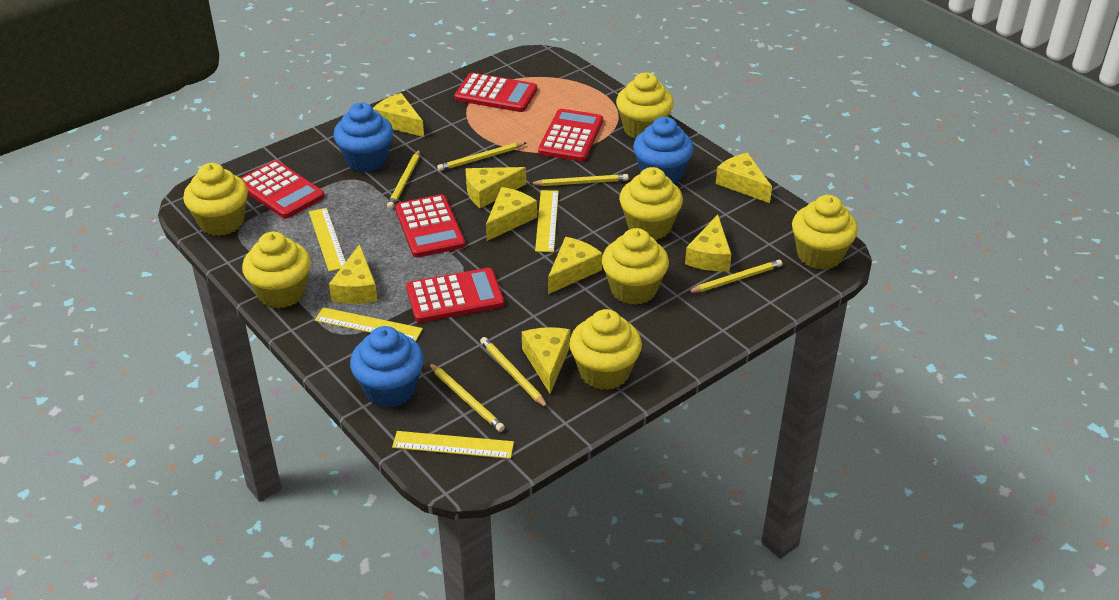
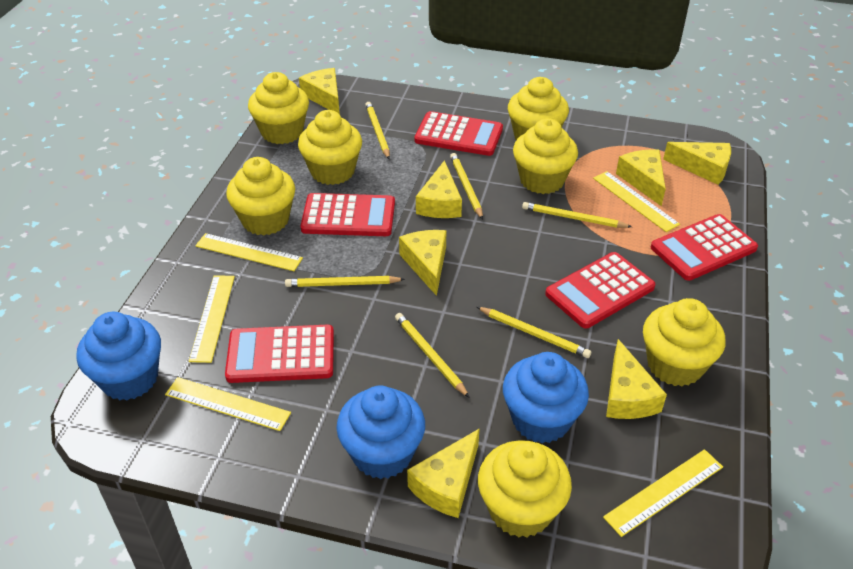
yellow cheese: [329,244,378,304] [373,93,424,137] [465,167,526,208] [486,187,537,241] [522,327,570,394] [548,237,602,294] [685,214,731,271] [716,153,772,203] = 8 -> [299,68,340,114] [399,230,446,296] [407,428,480,518] [416,160,462,218] [606,339,667,419] [616,149,666,206] [663,142,731,185] = 7
yellow ruler: [309,208,346,272] [315,307,423,341] [392,431,514,459] [535,190,559,252] = 4 -> [165,377,291,431] [189,275,235,363] [195,233,303,271] [593,171,680,232] [603,449,723,537] = 5

